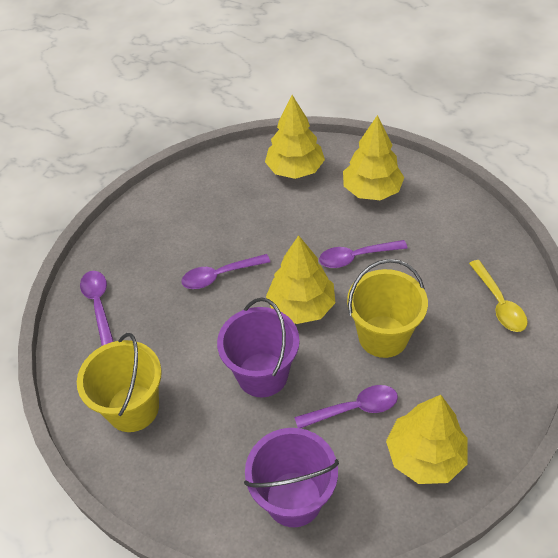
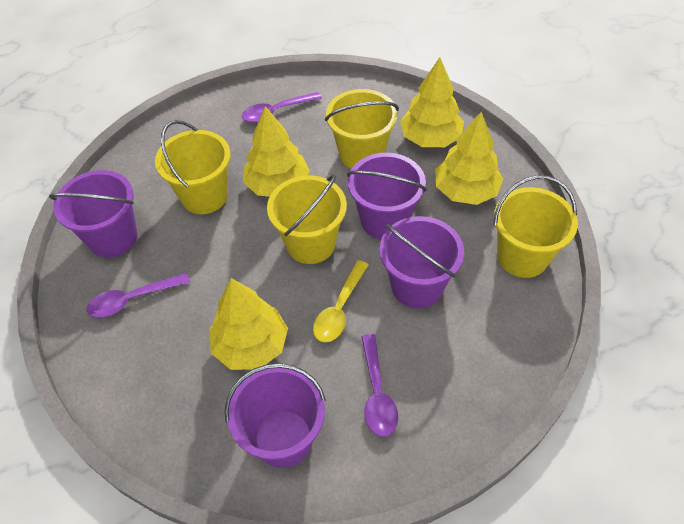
purple bucket: [217,298,300,397] [244,428,339,527] = 2 -> [49,170,137,257] [224,363,326,468] [347,153,427,239] [380,216,464,309] = 4
purple spoon: [80,271,114,346] [181,254,270,289] [294,385,398,428] [319,240,408,268] = 4 -> [87,273,190,318] [242,92,322,123] [361,334,398,437] = 3
yellow bucket: [77,333,162,432] [347,259,428,358] = 2 -> [155,120,230,214] [267,175,347,264] [325,89,399,169] [493,175,578,278] = 4

